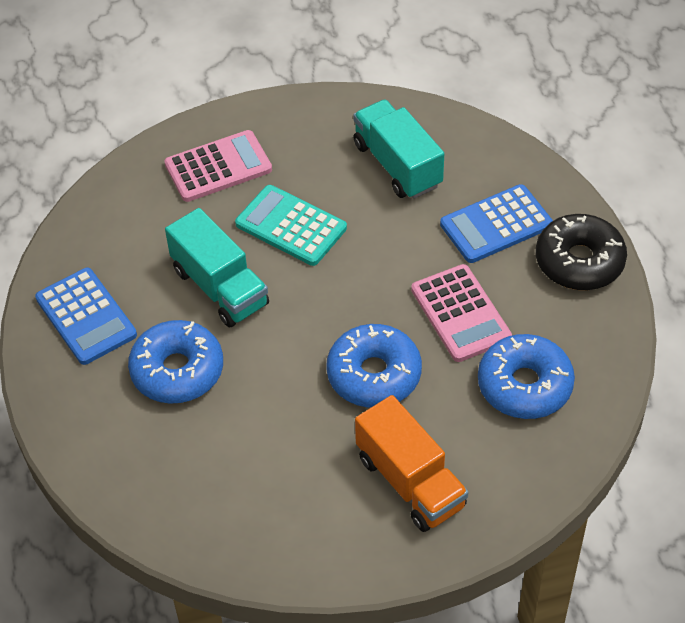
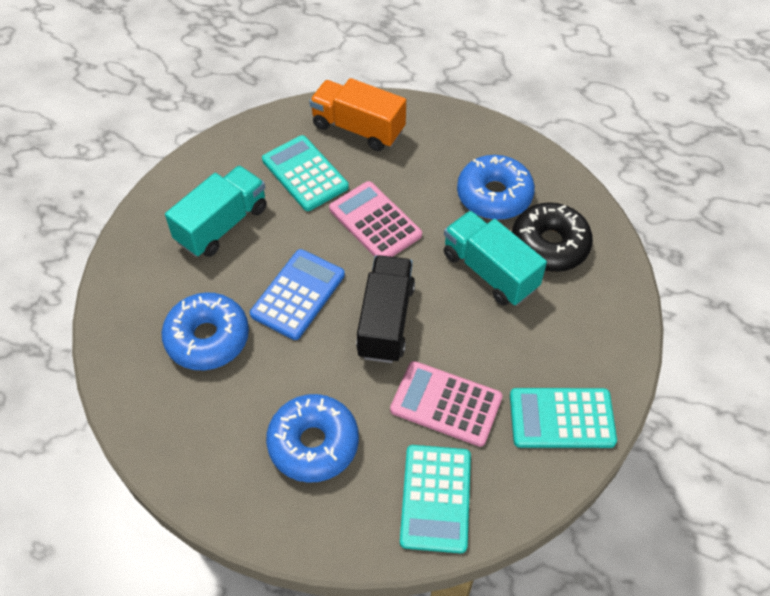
black truck: none = 0 -> [356,255,415,363] = 1
blue calculator: [35,268,137,365] [440,184,553,263] = 2 -> [250,249,345,340] = 1
turquoise calculator: [235,185,347,266] = 1 -> [262,135,349,211] [400,445,471,553] [510,388,617,448] = 3

